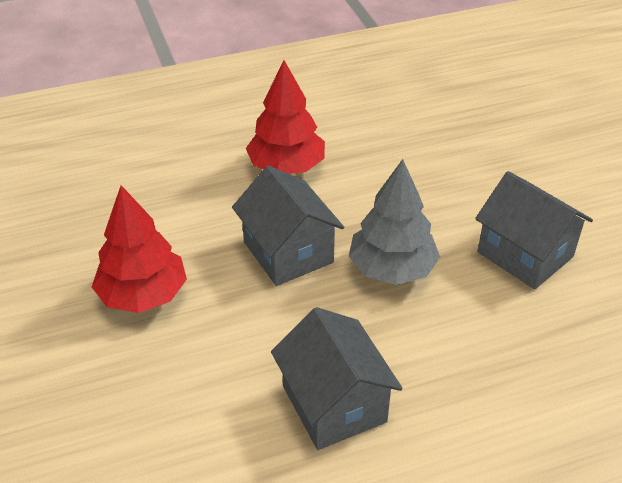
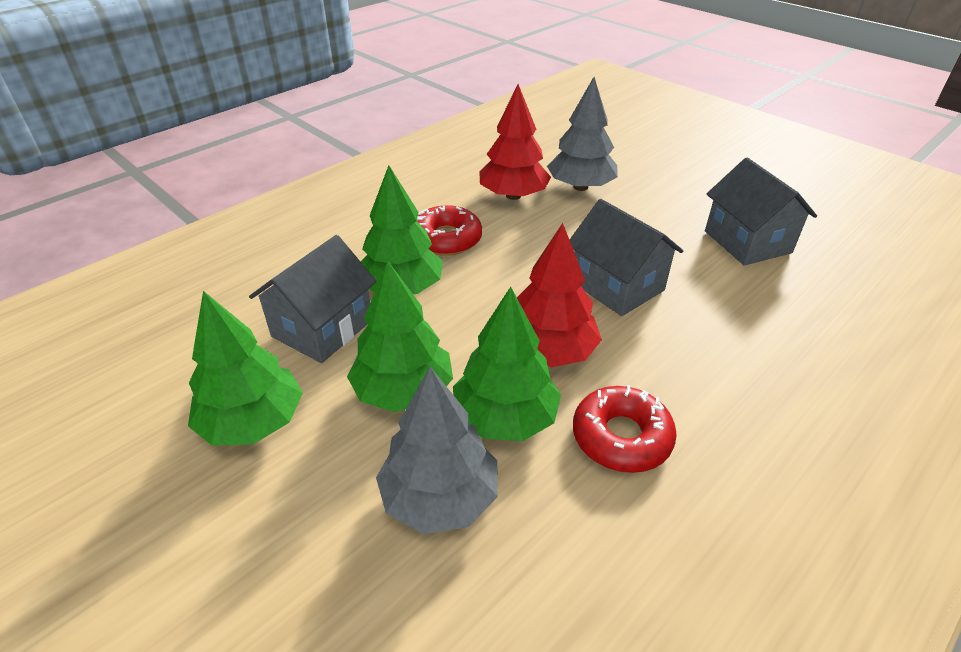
green tree: none = 0 -> [188,291,303,446] [347,260,453,412] [361,165,443,294] [453,287,561,441] = 4
grey tree: [349,159,440,285] = 1 -> [376,367,498,534] [547,77,618,191] = 2
red donut: none = 0 -> [417,205,482,256] [573,385,677,473] = 2

